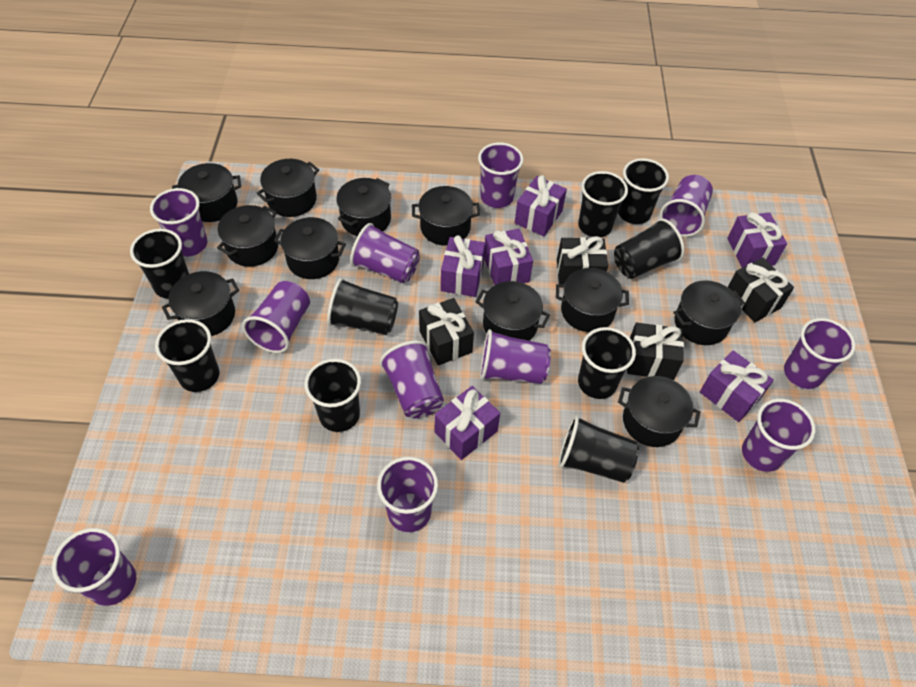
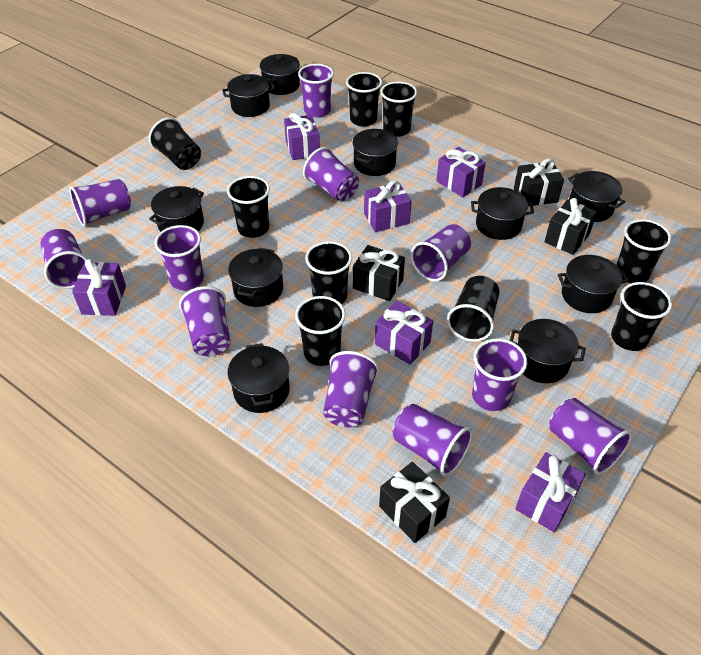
black pot: [162,271,239,336] [172,163,241,222] [217,205,278,267] [256,159,319,217] [274,217,346,279] [336,178,391,236] [412,186,480,246] [475,281,550,341] [556,268,629,332] [618,376,700,447] [673,280,745,345] = 11 -> [149,186,204,232] [222,74,275,117] [228,248,283,307] [228,343,290,413] [260,54,300,95] [353,129,398,176] [471,187,534,240] [510,319,586,383] [558,255,628,313] [568,171,625,222] = 10

